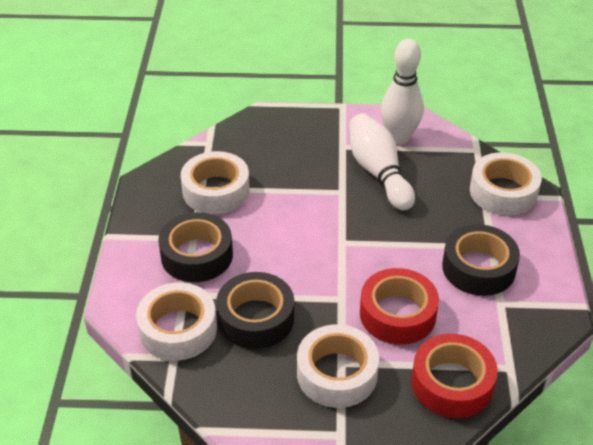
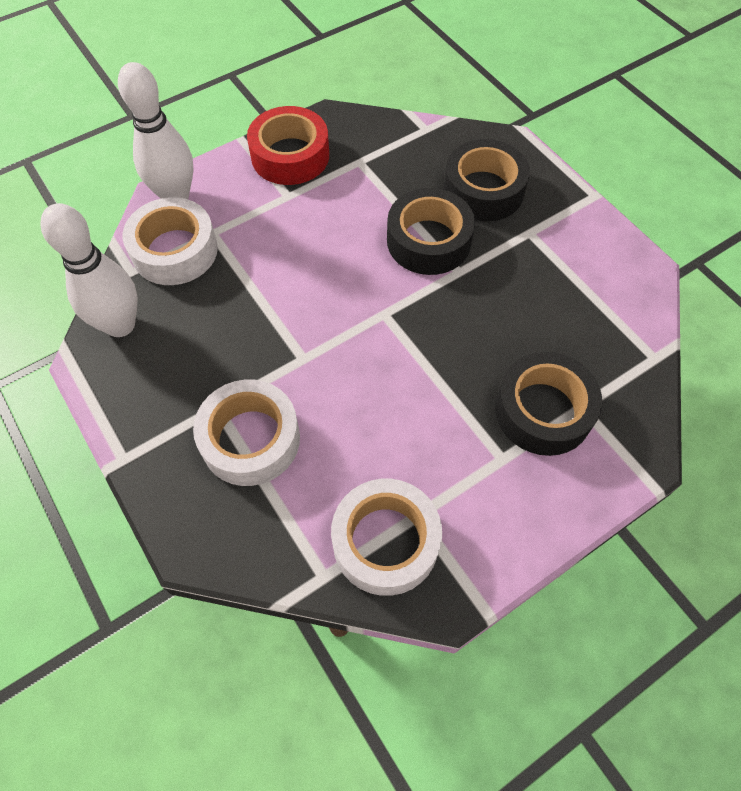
red tape: [360,268,439,345] [411,334,498,418] = 2 -> [247,106,329,185] = 1
white tape: [136,282,217,361] [181,151,250,214] [297,324,379,408] [470,152,542,215] = 4 -> [123,197,218,285] [193,380,300,486] [331,479,442,596] = 3

